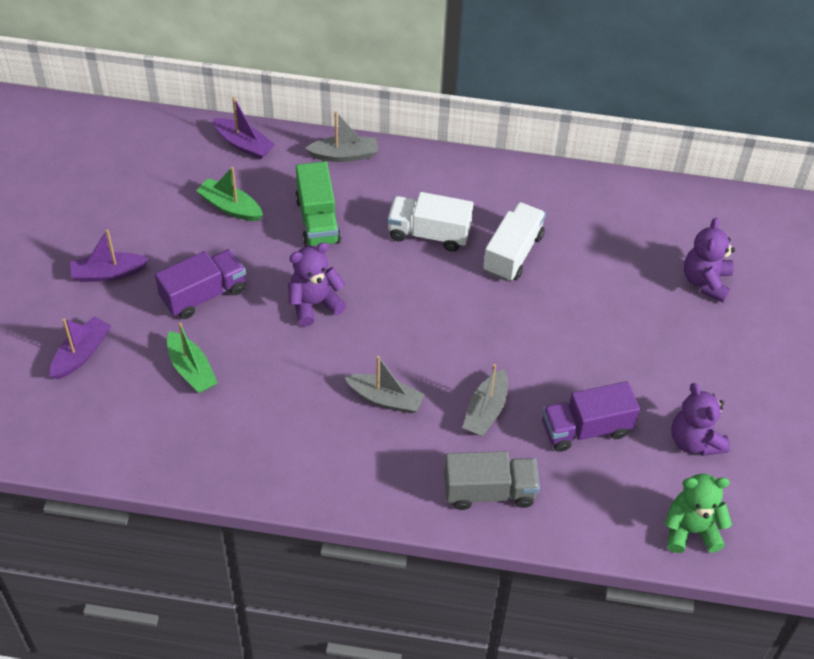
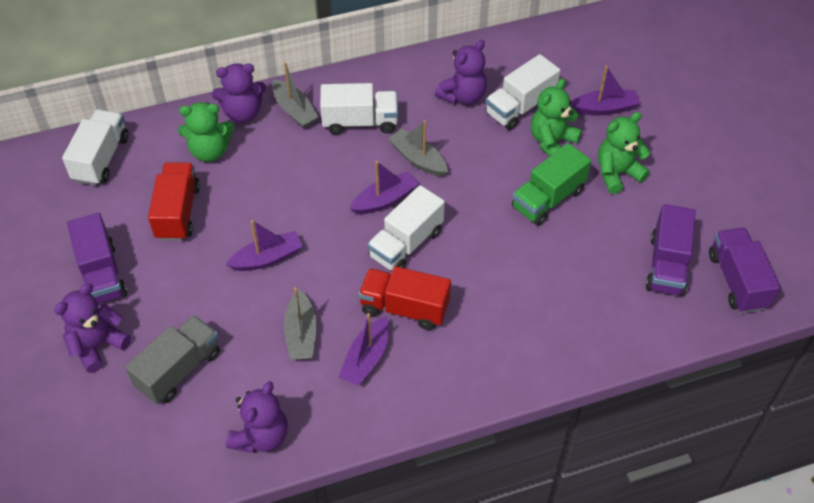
green boat: [167,322,218,393] [196,167,263,221] = 2 -> none = 0
green teddy bear: [665,474,732,553] = 1 -> [178,102,234,162] [531,78,582,157] [598,112,650,194] = 3
purple boat: [50,316,111,379] [70,229,149,282] [213,97,275,159] = 3 -> [226,220,303,271] [339,313,389,386] [350,161,419,214] [570,66,640,115] = 4
purple teddy bear: [288,242,346,326] [671,383,730,456] [684,218,735,302] = 3 -> [54,283,131,373] [212,63,266,123] [226,381,288,453] [435,40,487,105] = 4
purple truck: [155,249,246,319] [542,381,640,452] = 2 -> [67,213,127,304] [646,204,696,296] [709,228,781,313] = 3
red truck: none = 0 -> [148,162,200,241] [358,266,451,330] = 2
white truck: [387,192,473,252] [483,202,546,282] = 2 -> [62,109,129,186] [320,83,398,135] [367,185,445,271] [485,54,560,130] = 4

